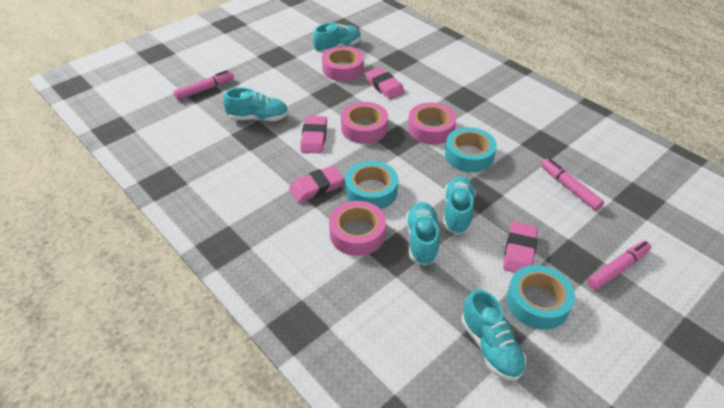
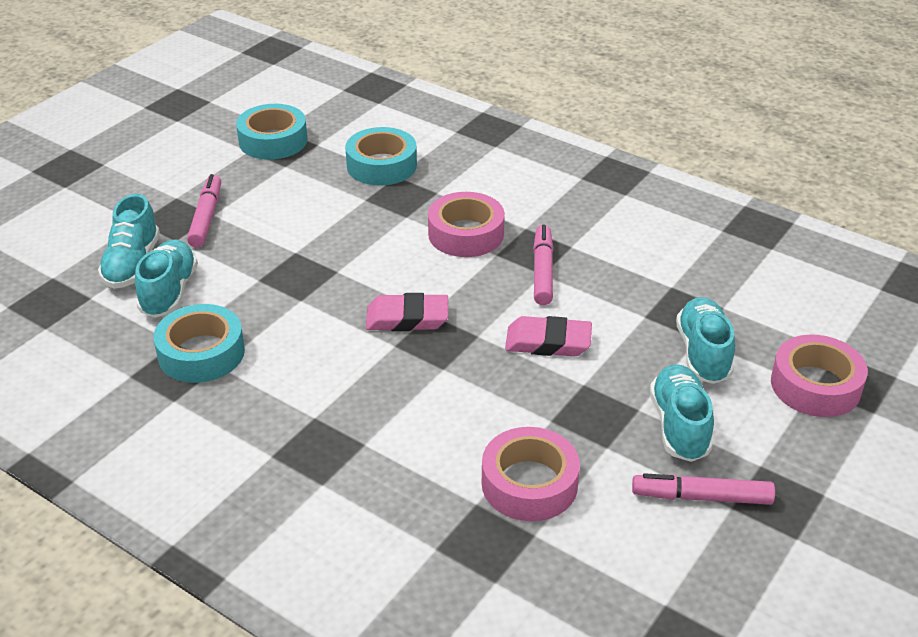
pink eraser: [289,166,344,203] [300,116,327,153] [365,67,405,99] [503,221,538,273] = 4 -> [366,293,448,331] [505,316,592,356] = 2
pink tape: [322,46,364,81] [329,201,386,256] [341,102,388,144] [408,102,456,144] = 4 -> [428,192,505,257] [482,427,580,521] [771,335,868,417] = 3
turquoise shoe: [223,88,288,121] [313,23,361,53] [406,202,440,266] [443,176,476,234] [461,289,526,381] = 5 -> [98,194,160,289] [135,239,198,318] [650,364,714,462] [676,297,735,384] = 4

